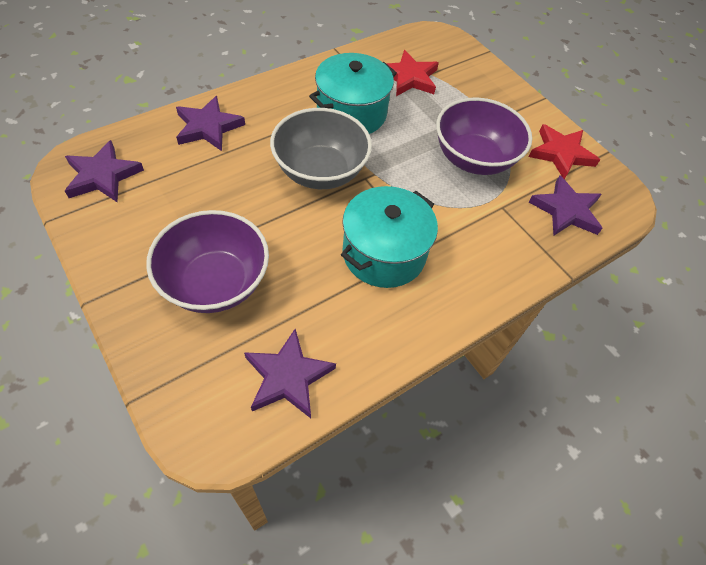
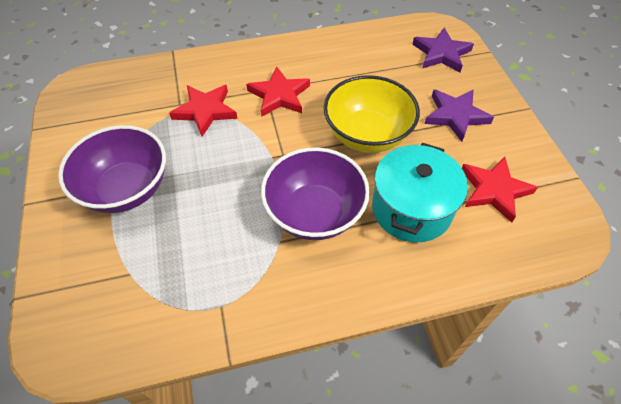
grey bowl: [270,108,372,189] = 1 -> none = 0
purple star: [65,140,144,202] [176,96,245,151] [244,328,336,418] [529,175,603,236] = 4 -> [412,28,474,72] [424,89,494,142] = 2
red star: [386,50,439,96] [529,124,600,179] = 2 -> [169,85,238,136] [246,66,310,117] [462,157,538,223] = 3
turquoise pot: [309,53,397,134] [341,186,438,288] = 2 -> [372,143,468,242] = 1
yellow bowl: none = 0 -> [324,75,420,153] = 1

